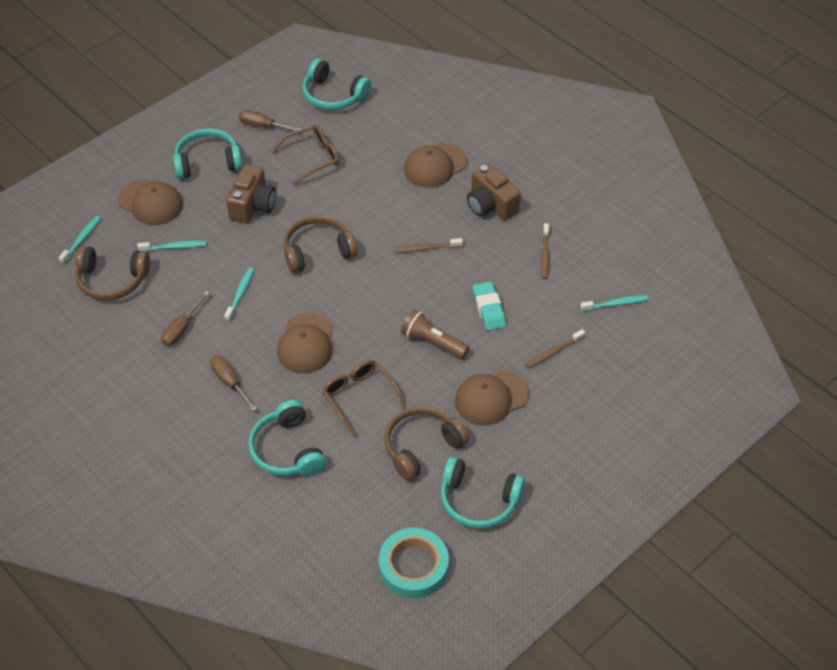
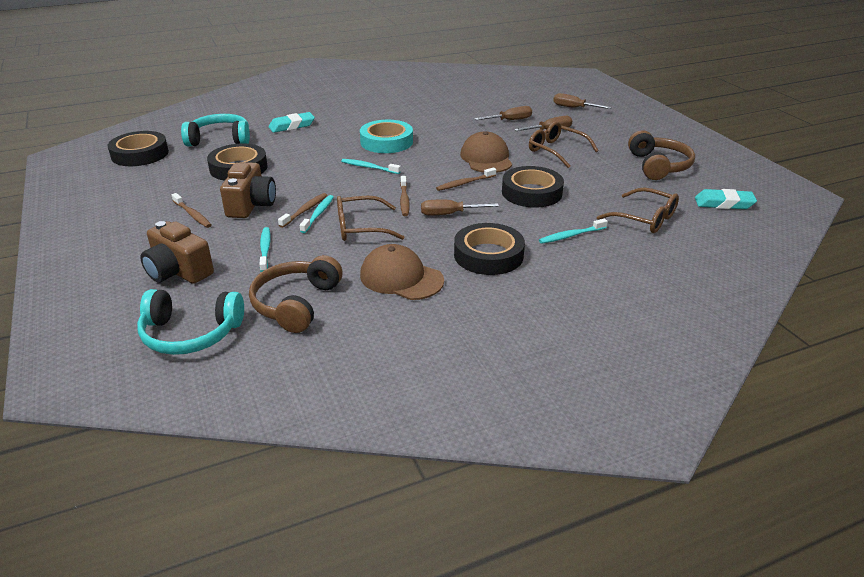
black tape: none = 0 -> [108,131,169,166] [207,143,268,181] [454,223,525,275] [502,166,564,208] = 4
brown cap: [118,180,183,225] [277,313,333,374] [404,143,467,188] [455,370,529,425] = 4 -> [360,244,444,300] [460,131,512,173] = 2
brown flashlight: [401,309,469,359] = 1 -> none = 0
brown glasses: [271,125,339,186] [322,360,406,437] = 2 -> [337,196,404,241] [529,121,599,168] [597,187,679,233] = 3
brown headphones: [75,246,150,301] [284,215,358,273] [385,407,469,481] = 3 -> [249,255,343,333] [628,130,695,180] = 2
brown screwdriver: [161,291,210,346] [210,356,257,411] [238,110,301,131] = 3 -> [421,200,499,215] [475,106,532,120] [514,116,572,131] [553,93,612,109] = 4
brown toothbrush: [395,238,463,252] [525,329,586,368] [541,223,550,279] = 3 -> [172,193,212,228] [278,193,327,228] [400,176,410,216] [436,167,496,191] = 4
turquoise eraser: [473,281,506,331] = 1 -> [269,112,315,133] [695,189,757,209] = 2
turquoise headphones: [173,129,242,179] [248,400,326,476] [303,59,372,110] [441,457,525,529] = 4 -> [137,289,244,355] [181,114,250,146] = 2

